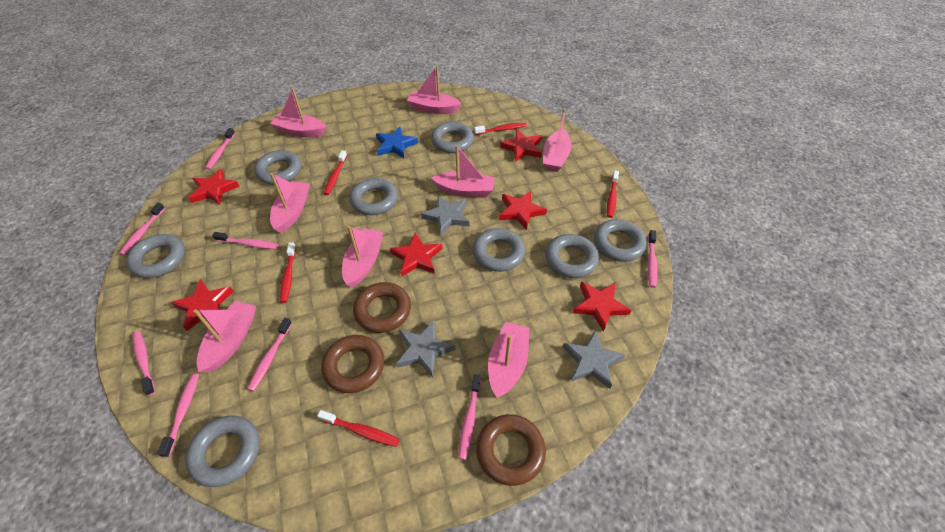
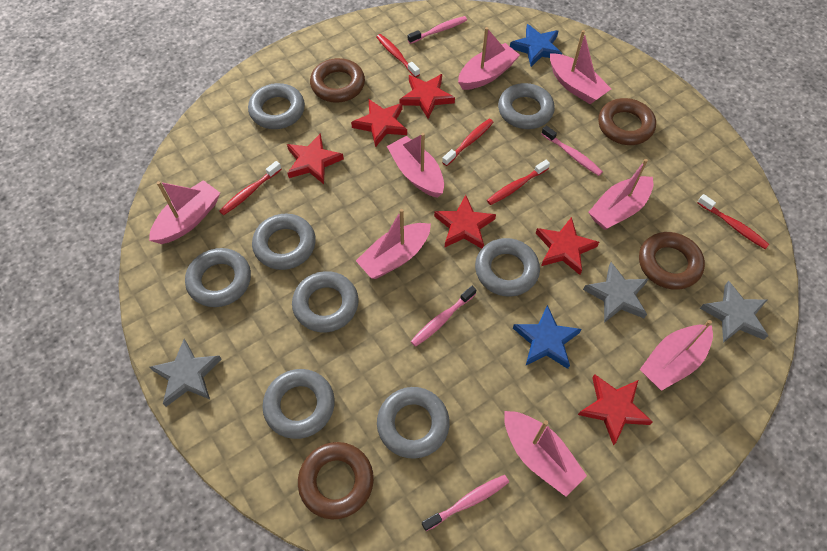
blue star: [376,127,418,158] = 1 -> [510,24,562,67] [513,305,581,369] = 2
brown ring: [321,335,384,393] [353,282,411,333] [476,414,546,486] = 3 -> [298,442,374,519] [310,58,365,103] [598,98,656,145] [639,232,705,290] = 4
pink toothbrush: [119,203,165,255] [133,331,155,396] [157,374,199,457] [205,128,235,170] [212,232,279,249] [248,318,292,391] [458,374,481,460] [648,230,658,288] = 8 -> [408,16,467,44] [411,286,477,347] [422,475,509,531] [541,126,603,176] = 4

